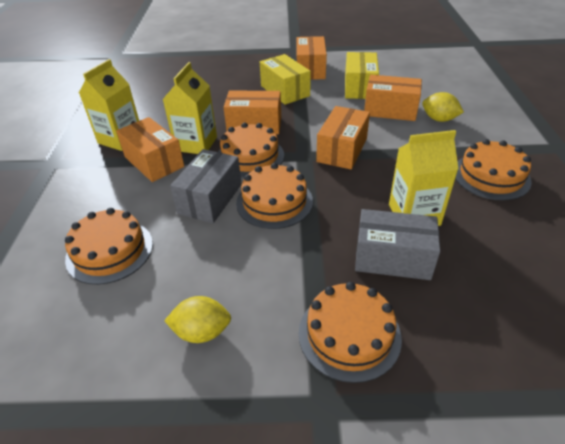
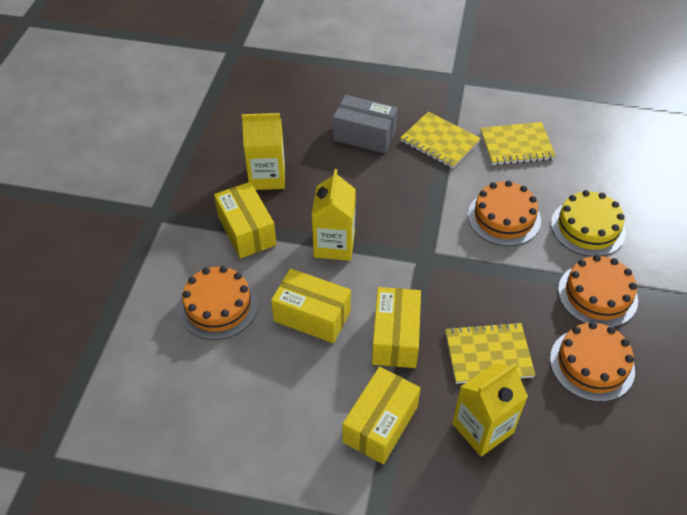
grey box: [170,149,241,223] [355,209,440,280] = 2 -> [333,95,398,153] = 1
orange box: [116,117,184,182] [224,91,281,135] [296,36,327,80] [316,106,370,170] [364,75,422,121] = 5 -> none = 0
orange cake: [65,208,153,285] [218,123,284,178] [236,163,313,229] [299,282,402,383] [455,139,532,201] = 5 -> [178,266,258,340] [468,180,541,246] [550,322,635,402] [558,255,638,327] = 4
yellow box: [260,54,311,105] [345,52,379,99] = 2 -> [214,182,276,259] [271,268,351,343] [342,367,420,464] [372,287,421,368] = 4
yellow cake: none = 0 -> [551,190,626,257] = 1
yellow lemon: [164,296,231,343] [422,92,464,122] = 2 -> none = 0
yellow notebook: none = 0 -> [400,112,481,168] [445,322,536,384] [480,122,556,165] = 3

